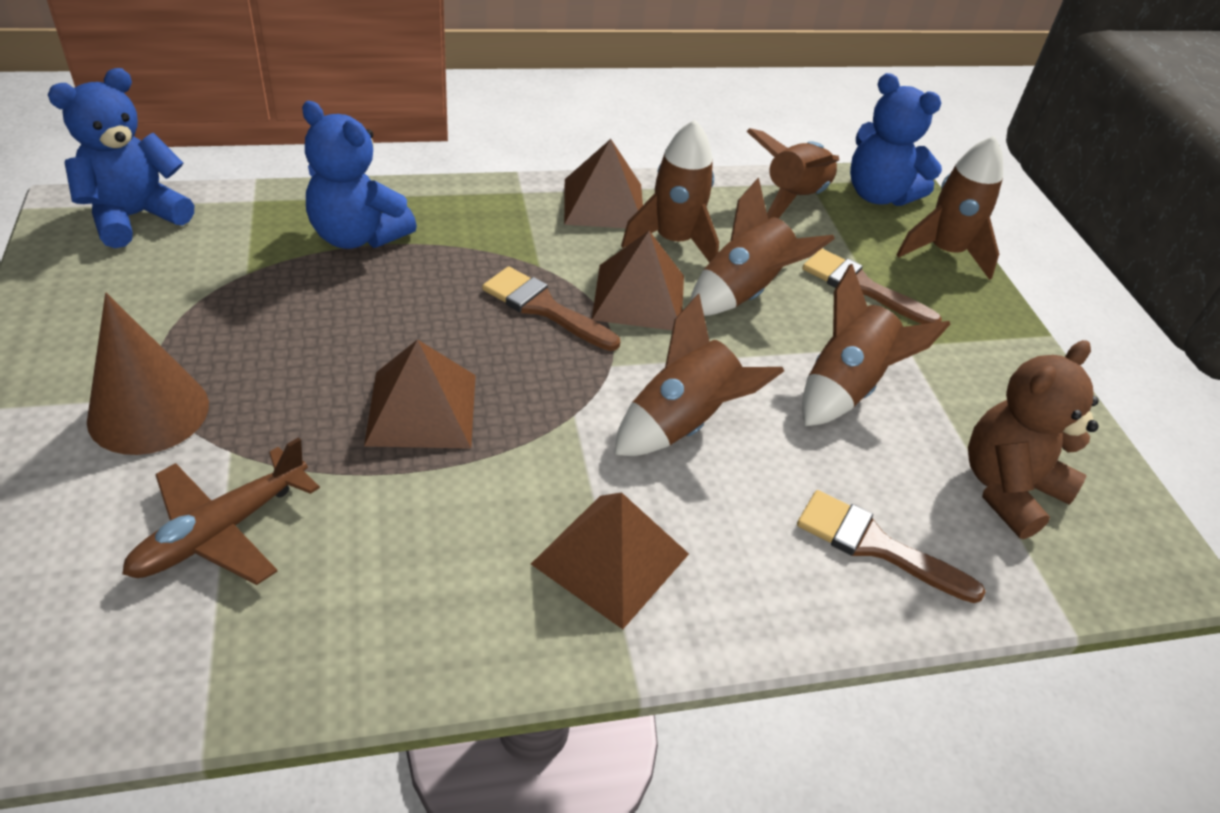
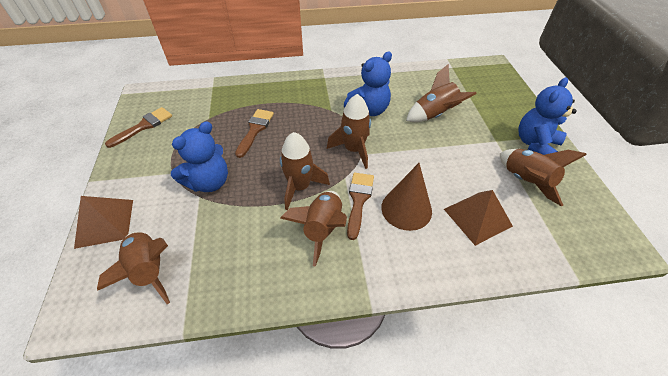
brown plane: [122,437,320,585] = 1 -> none = 0
brown pyramid: [364,339,476,449] [531,492,689,629] [564,139,643,228] [592,231,684,330] = 4 -> [74,196,133,249] [444,190,513,246] = 2
brown teddy bear: [968,340,1099,539] = 1 -> none = 0

